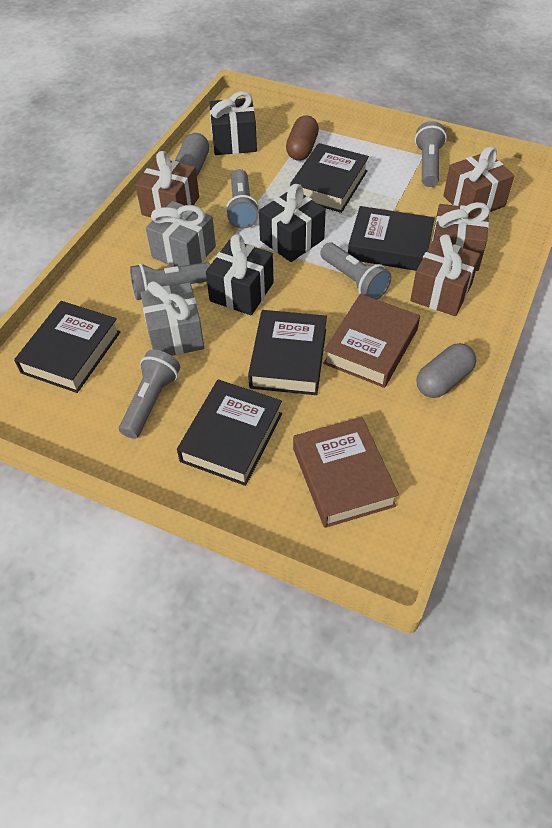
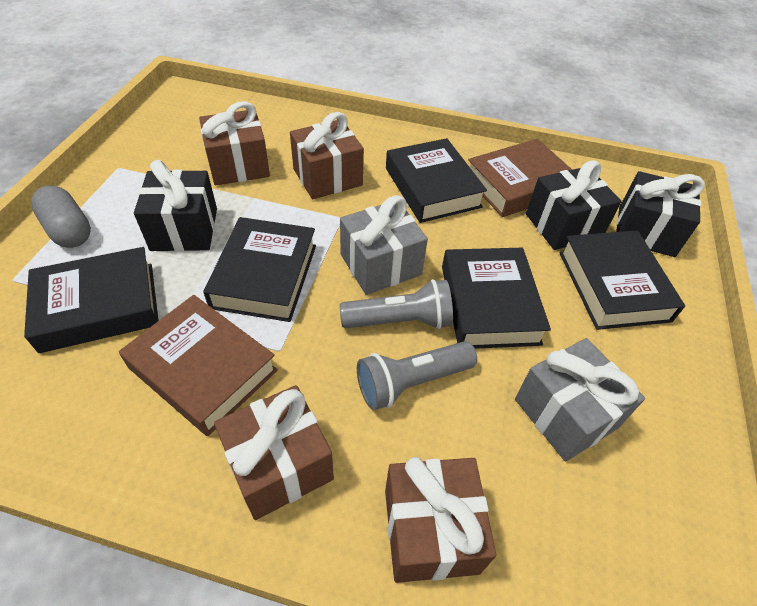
brown capsule: [286,115,319,161] = 1 -> none = 0
grey capsule: [175,133,209,175] [416,343,476,398] = 2 -> [31,186,91,248] = 1
grey flashlight: [119,350,180,439] [130,262,210,300] [226,169,260,229] [320,242,391,300] [415,121,447,187] = 5 -> [339,279,453,329] [357,341,477,410] = 2

